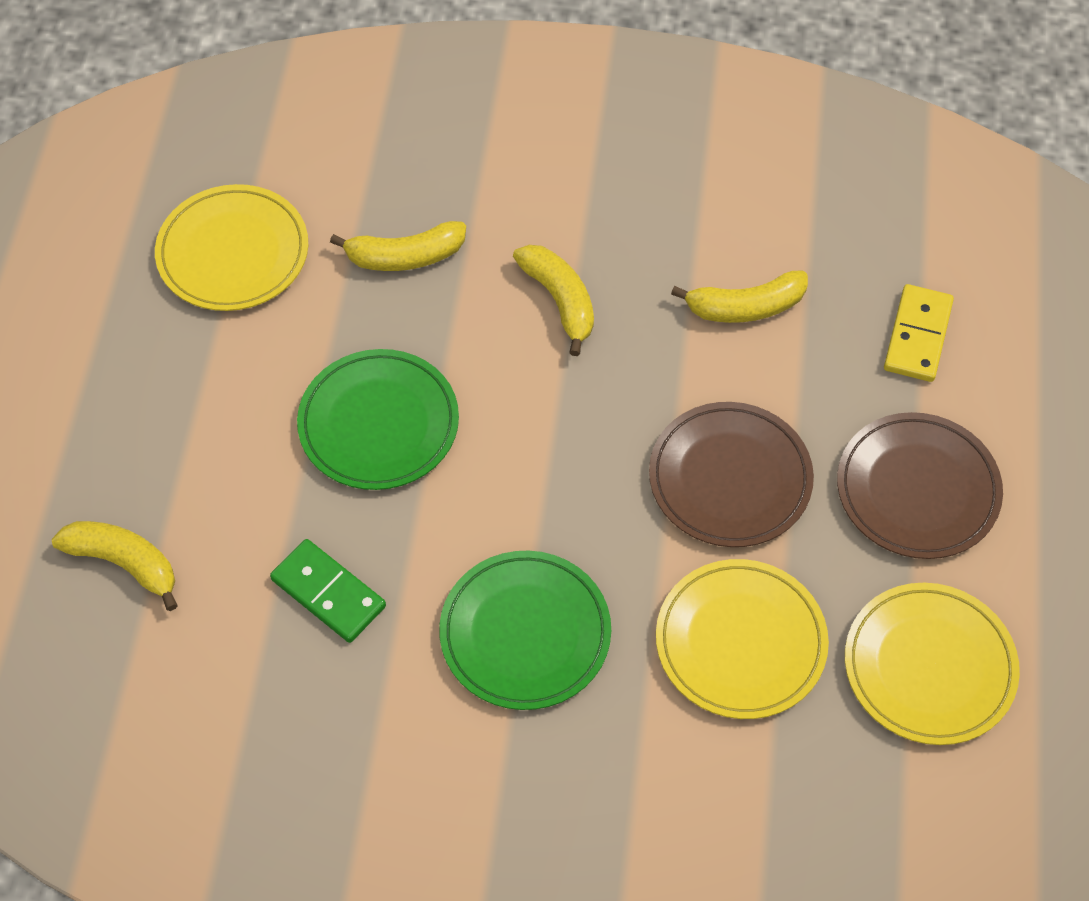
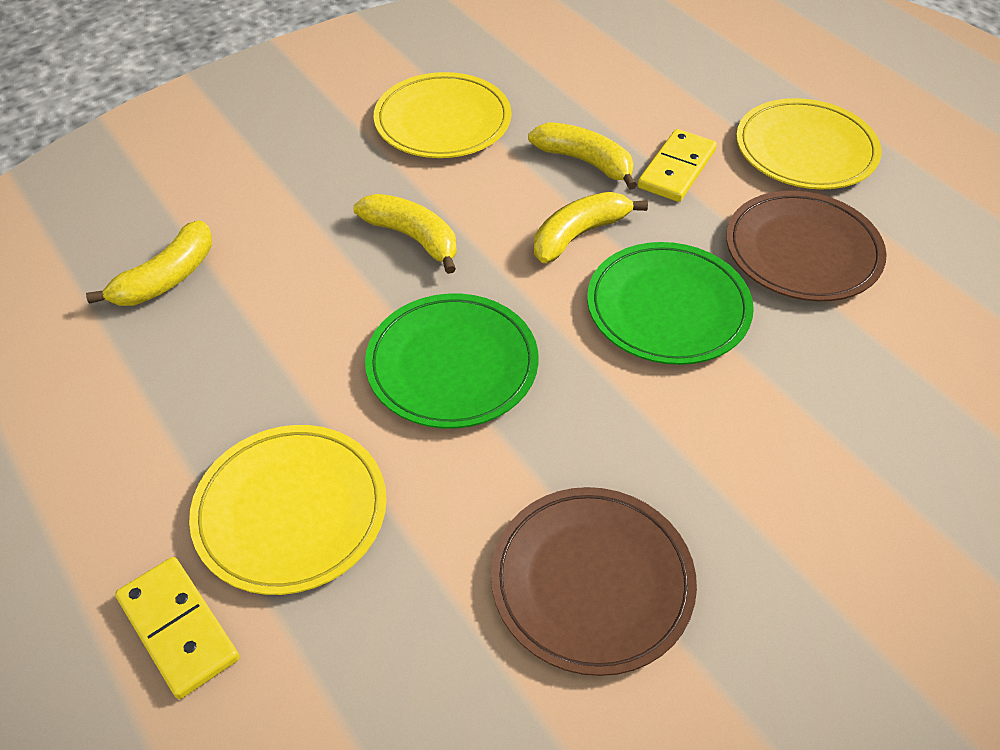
green domino: [270,539,386,643] = 1 -> none = 0
yellow domino: [884,284,954,382] = 1 -> [115,557,239,699] [638,129,717,202] = 2

